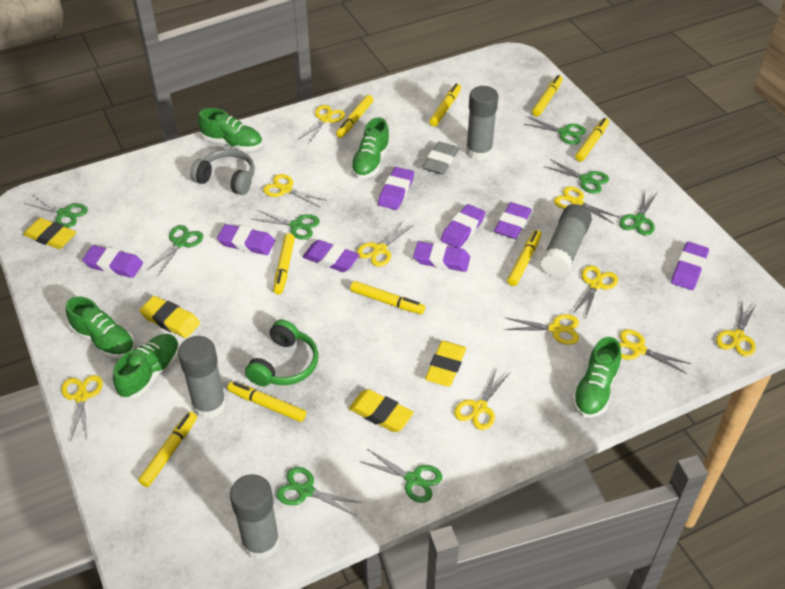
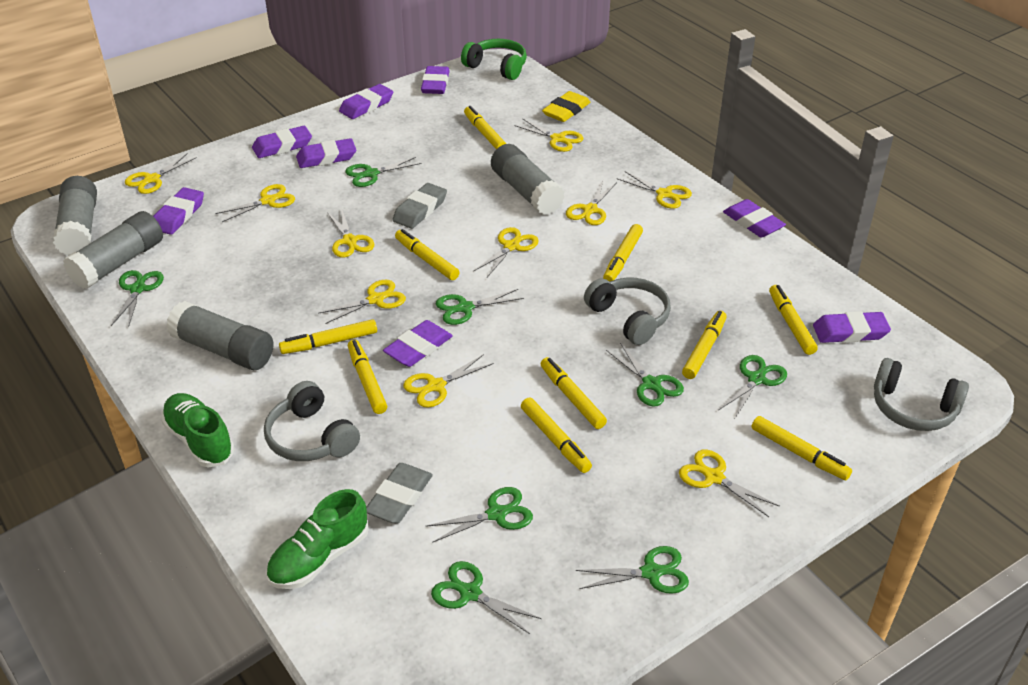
green shoe: [66,297,135,359] [113,334,179,399] [198,108,263,151] [350,117,390,179] [572,337,621,418] = 5 -> [161,393,235,467] [266,489,369,589] = 2
grey eraser: [422,142,459,175] = 1 -> [366,463,433,524] [393,183,447,229] = 2
grey headphones: [190,149,255,195] = 1 -> [264,381,360,461] [584,278,671,345] [874,358,969,431] = 3
yellow eraser: [23,218,76,249] [139,296,200,338] [349,389,414,432] [425,341,466,387] = 4 -> [542,91,591,122] = 1
yellow marker: [138,412,197,487] [227,381,306,422] [273,233,295,294] [336,95,373,138] [350,281,425,314] [429,84,461,127] [507,230,541,286] [532,75,563,117] [575,118,609,162] = 9 -> [279,319,377,354] [348,339,387,414] [395,229,460,280] [464,106,506,149] [521,398,592,473] [541,357,607,429] [603,224,643,282] [682,311,727,379] [752,416,852,480] [769,285,818,355] = 10

